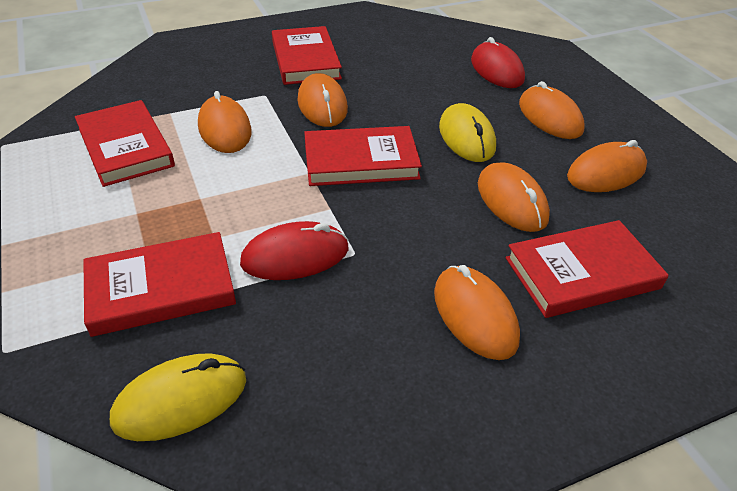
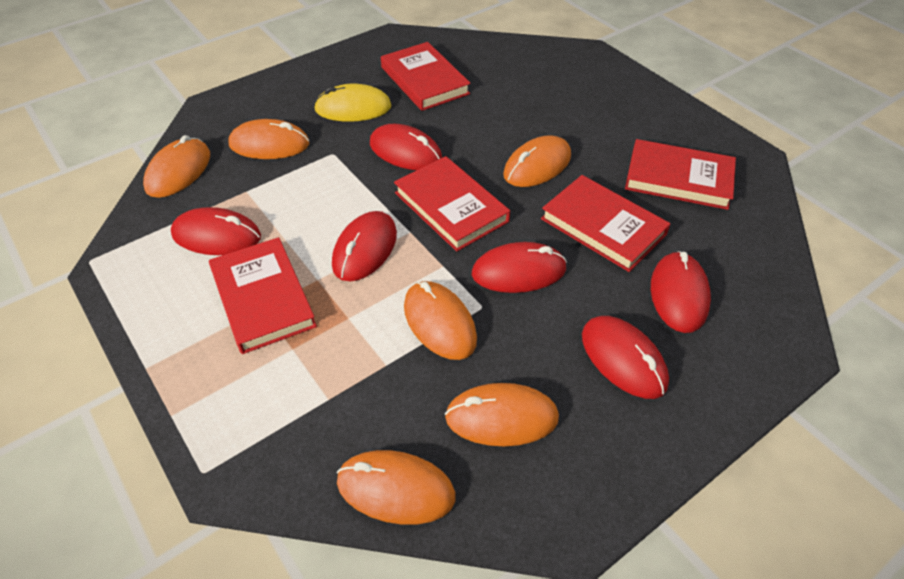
red mouse: [240,221,349,280] [471,37,525,88] = 2 -> [171,207,261,255] [332,211,397,281] [370,124,442,170] [472,242,567,293] [582,316,669,399] [651,251,711,333] = 6
yellow mouse: [110,353,246,441] [439,103,496,162] = 2 -> [314,84,392,122] = 1

